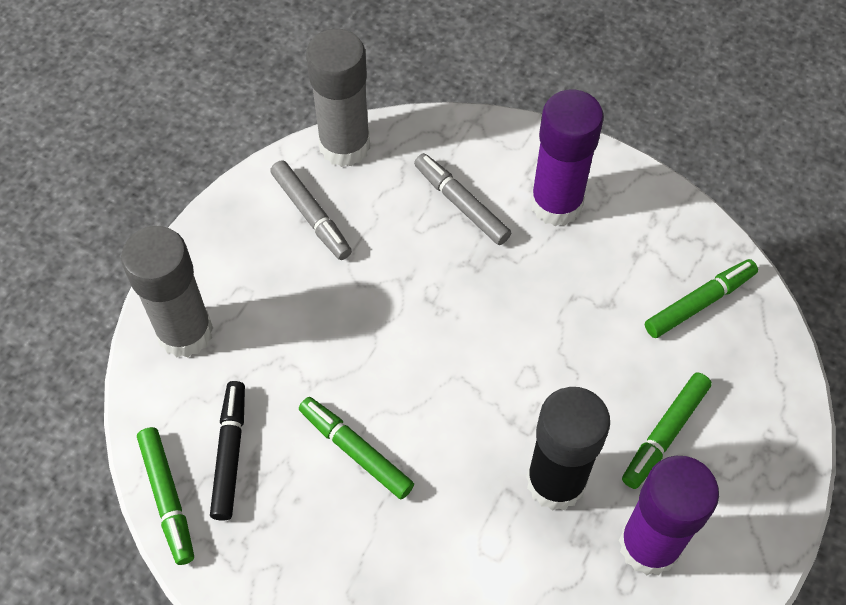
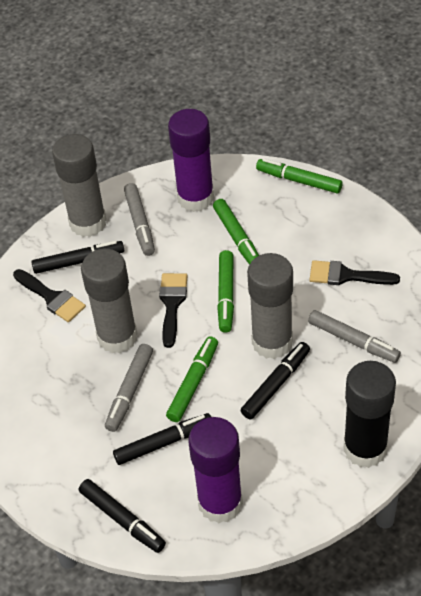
black brush: none = 0 -> [13,269,86,322] [159,273,187,348] [309,260,400,285] = 3
black marker: [210,381,245,521] = 1 -> [31,241,124,274] [79,479,166,553] [113,413,211,465] [240,342,310,420] = 4
grey glue stick: [121,226,213,358] [306,29,370,167] = 2 -> [52,134,107,237] [81,249,138,353] [247,253,293,359] = 3
grey marker: [270,160,352,260] [414,153,511,245] = 2 -> [105,344,153,432] [124,183,155,256] [308,310,401,363] = 3

